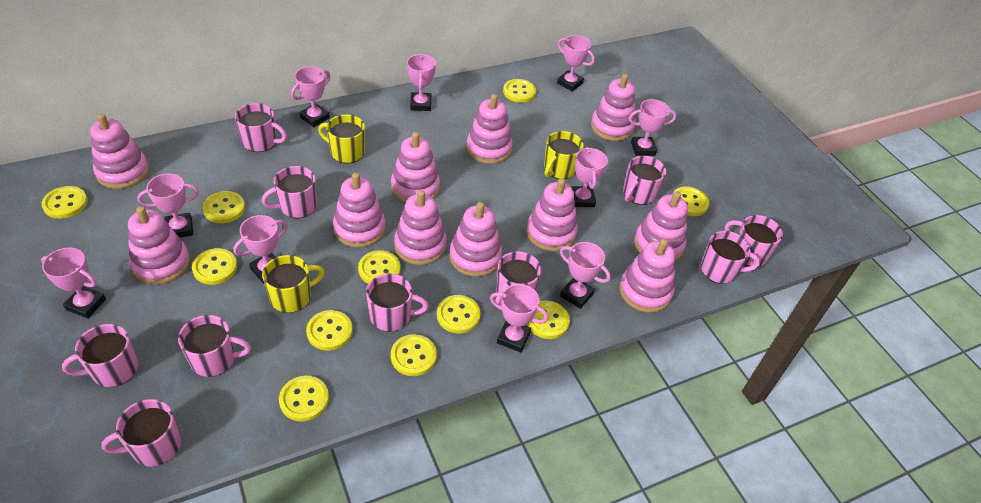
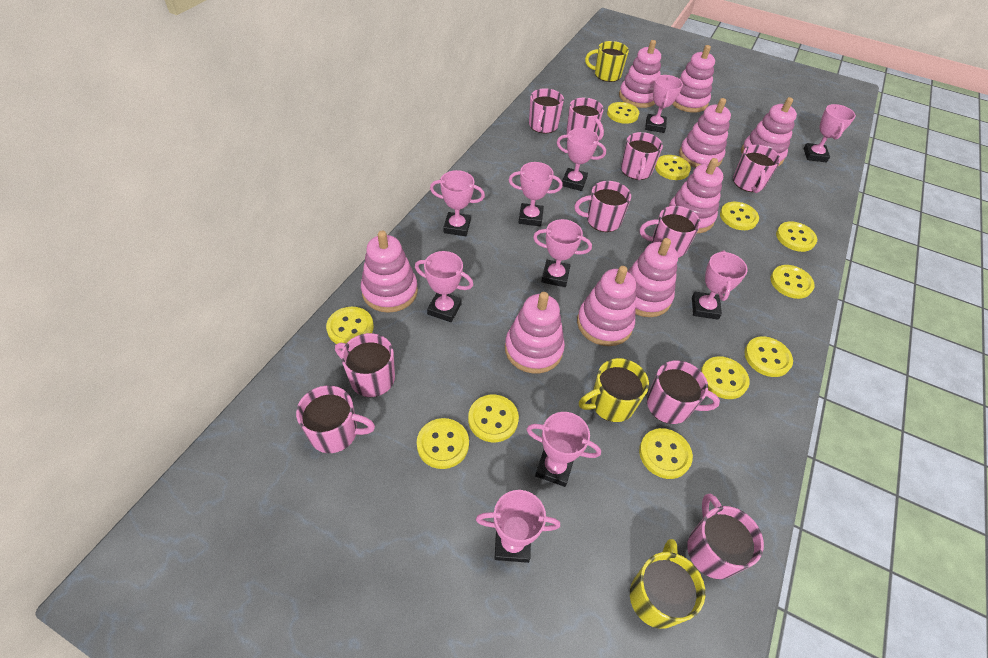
pink stacking toy: [90,114,149,189] [128,206,190,285] [333,173,385,248] [391,132,440,203] [394,190,447,265] [449,202,502,277] [466,94,513,164] [527,178,578,251] [591,74,636,141] [619,239,676,313] [634,191,688,261] = 11 -> [361,231,418,313] [505,292,565,373] [577,266,636,346] [619,40,661,108] [628,238,678,317] [668,158,723,233] [672,45,715,113] [679,98,731,168] [741,97,797,166] = 9

